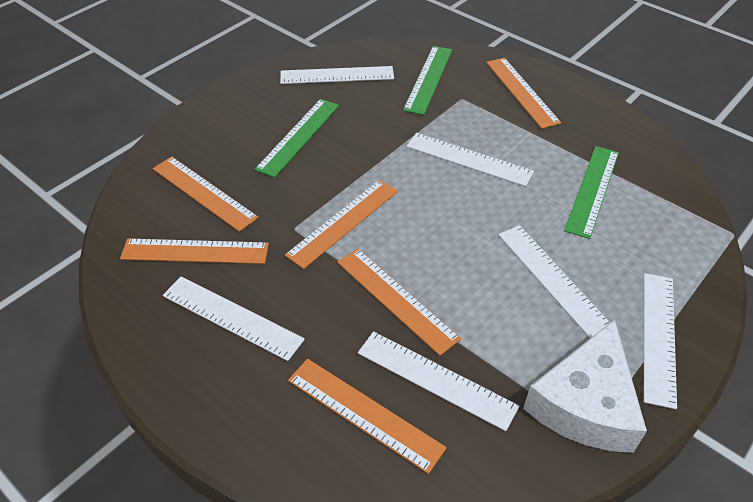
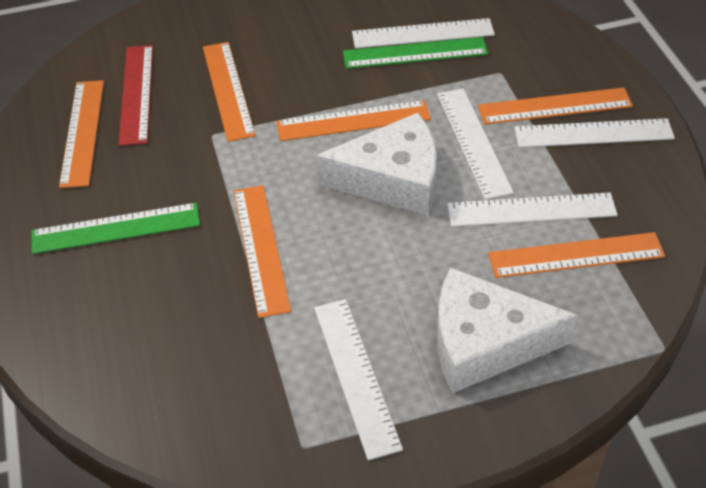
green ruler: [255,99,339,178] [403,46,452,115] [564,146,619,239] = 3 -> [32,203,200,254] [343,37,488,69] = 2
red ruler: none = 0 -> [118,45,153,146] = 1
white cheese: [523,319,647,453] = 1 -> [316,113,437,216] [437,268,578,393] = 2
white ruler: [163,277,305,361] [280,66,394,84] [358,331,519,431] [407,133,534,187] [498,225,610,338] [644,273,677,409] = 6 -> [314,299,403,460] [352,18,495,48] [437,89,514,200] [447,192,618,227] [514,118,675,148] = 5

